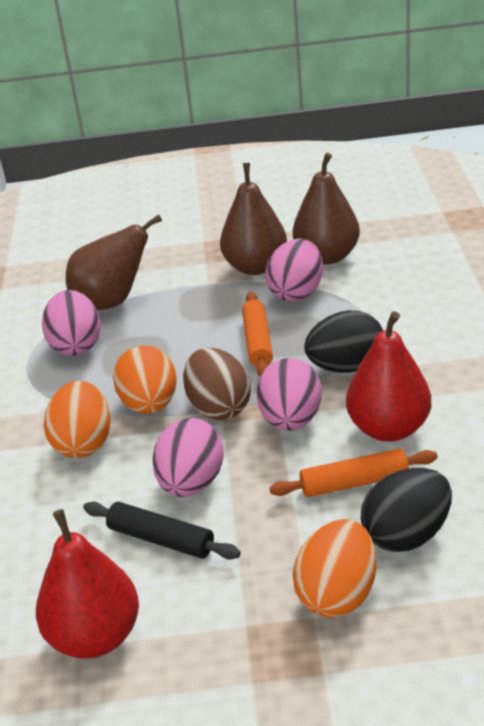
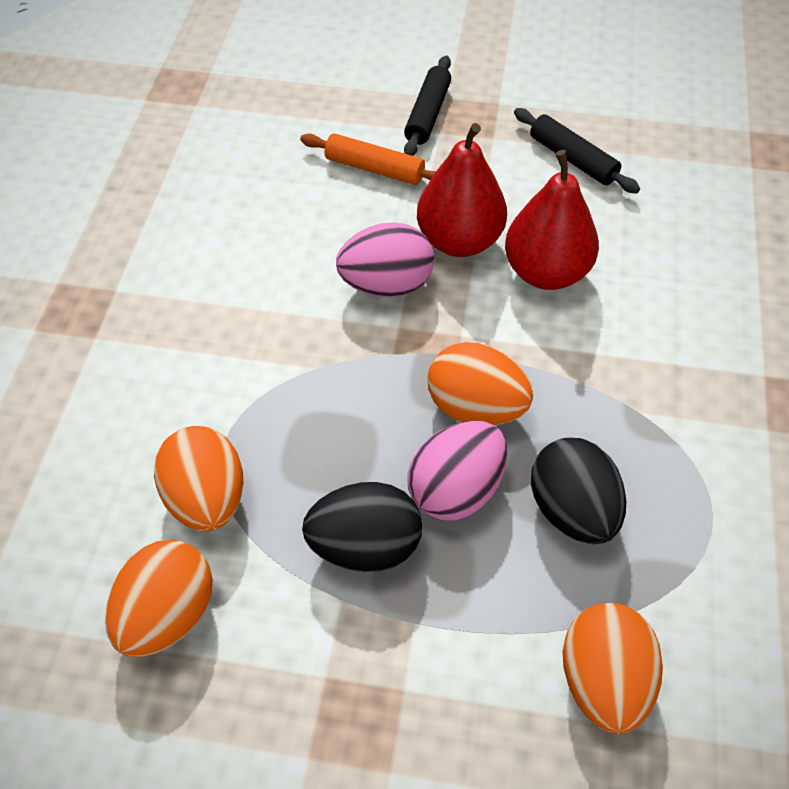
black rolling pin: [83,502,241,559] = 1 -> [404,56,451,156] [514,108,640,194] = 2
brown egg: [183,348,251,420] = 1 -> none = 0
brown pear: [66,215,162,310] [220,163,287,275] [293,153,360,265] = 3 -> none = 0
orange egg: [44,381,111,458] [113,345,177,414] [293,519,376,618] = 3 -> [105,540,213,657] [154,426,243,532] [428,342,533,425] [563,603,663,734] = 4
orange rolling pin: [242,292,273,377] [269,449,438,497] = 2 -> [300,133,436,185] = 1
pink egg: [42,290,101,356] [152,418,224,497] [256,358,322,431] [265,239,323,302] = 4 -> [336,222,434,297] [407,421,507,521] = 2

